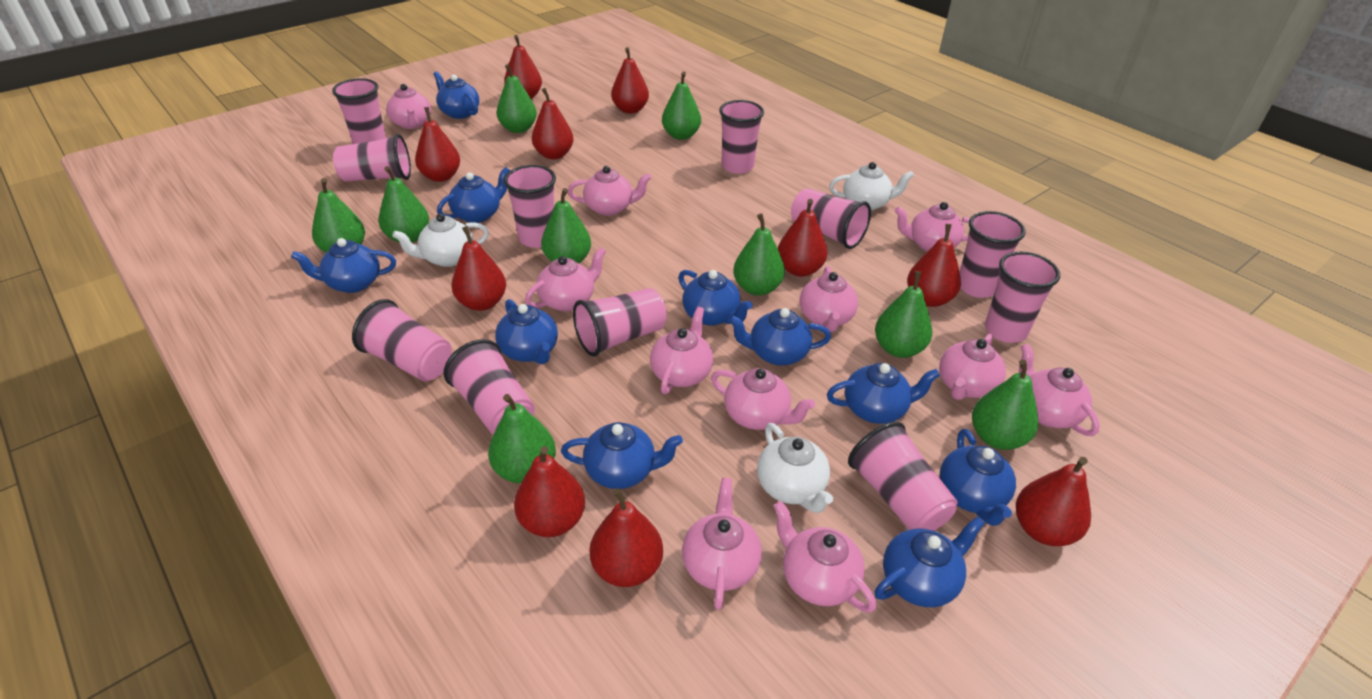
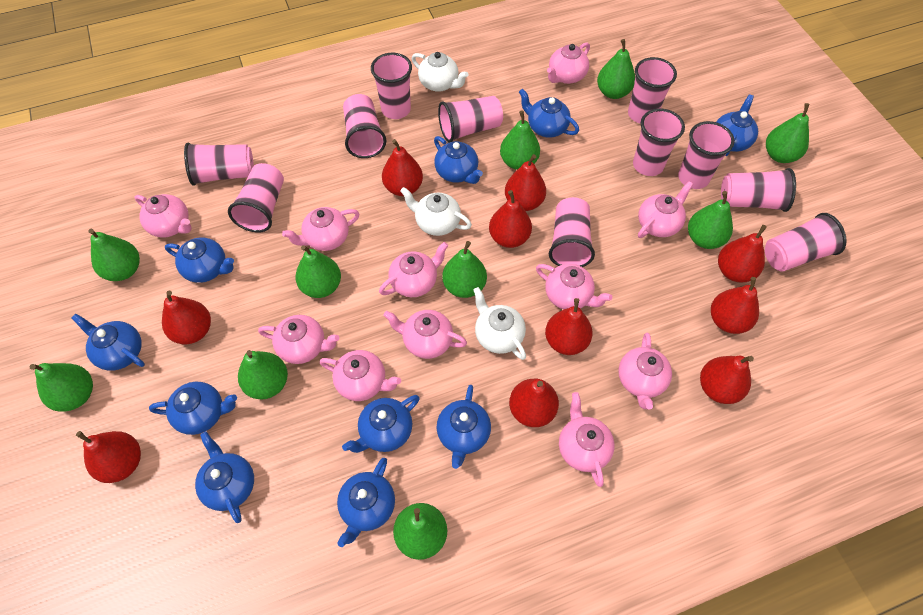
green pear: [312,178,365,253] [379,166,429,243] [488,394,556,483] [496,64,537,133] [541,188,591,263] [662,71,701,140] [733,213,785,296] [875,271,932,358] [972,360,1038,450] = 9 -> [30,363,93,412] [88,229,140,281] [238,350,288,399] [296,245,341,298] [393,503,447,560] [442,241,487,298] [500,110,540,170] [597,39,635,99] [688,191,733,249] [766,103,809,163] = 10

